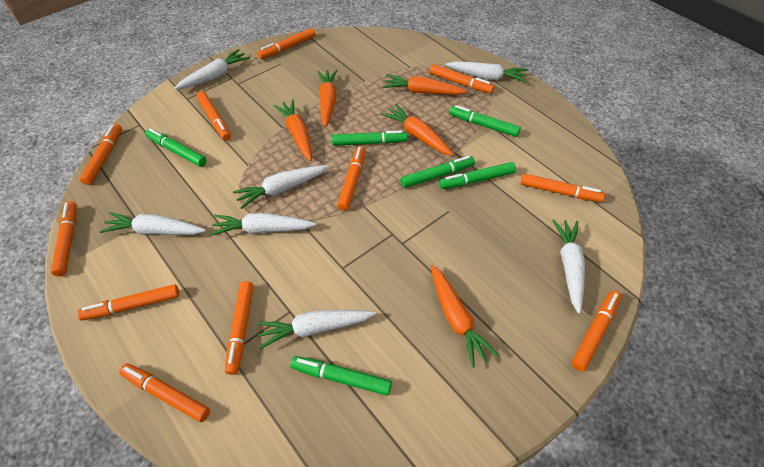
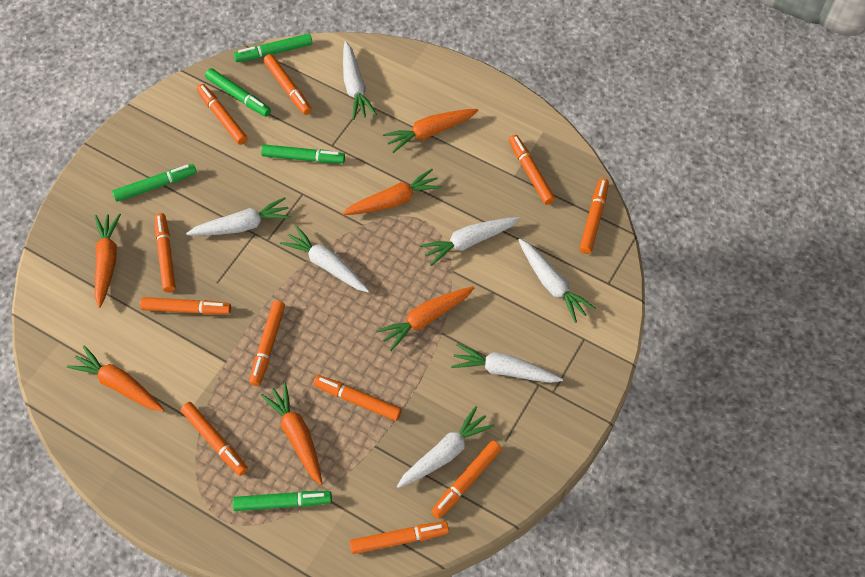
green marker: [145,128,207,167] [290,356,392,396] [332,130,407,146] [400,156,475,188] [439,162,516,189] [449,105,521,137] = 6 -> [112,164,197,202] [205,68,271,117] [233,491,332,511] [234,33,313,62] [261,144,345,163] = 5
orange carrot: [273,99,312,161] [317,69,337,127] [381,104,454,156] [383,74,467,95] [431,265,499,368] = 5 -> [67,346,164,411] [95,213,121,308] [260,382,322,485] [343,169,443,215] [376,286,474,351] [383,109,479,153] = 6

